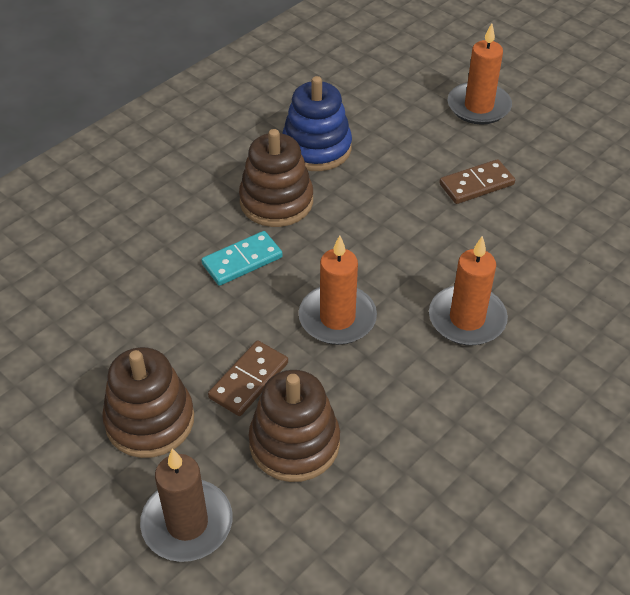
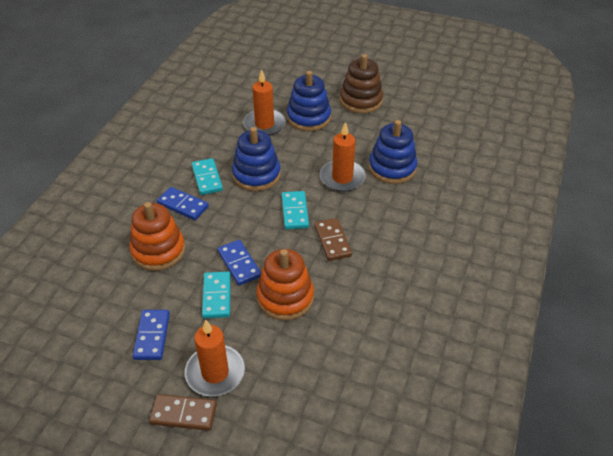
blue domino: none = 0 -> [133,310,170,360] [157,187,209,220] [217,240,261,286] = 3
blue stacking toy: [282,76,352,171] = 1 -> [232,127,281,191] [287,71,331,131] [369,120,418,184] = 3
brown candle: [140,448,232,562] = 1 -> none = 0
brown stacking toy: [102,347,194,458] [239,129,313,227] [248,370,340,482] = 3 -> [340,54,383,113] = 1
orange stacking toy: none = 0 -> [129,202,185,271] [256,249,314,320] = 2
turquoise domino: [202,231,283,286] = 1 -> [192,158,223,195] [202,272,231,318] [281,191,309,229] = 3

